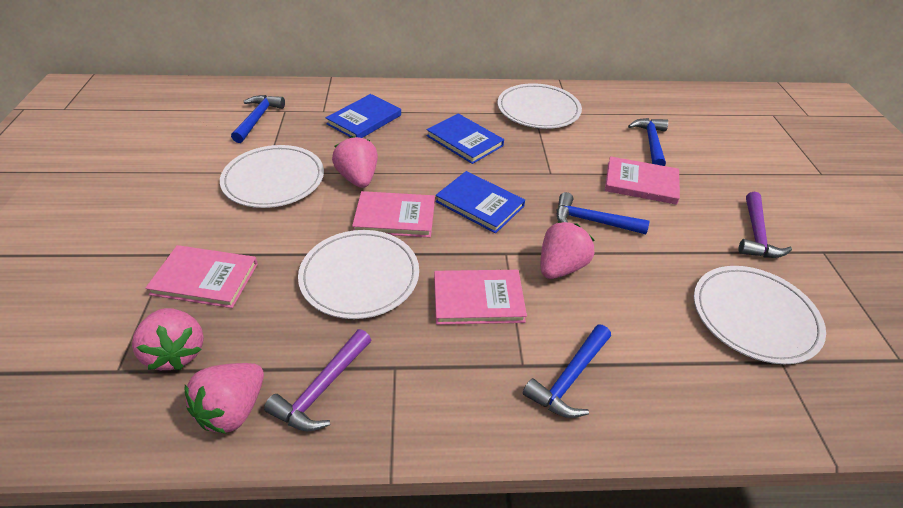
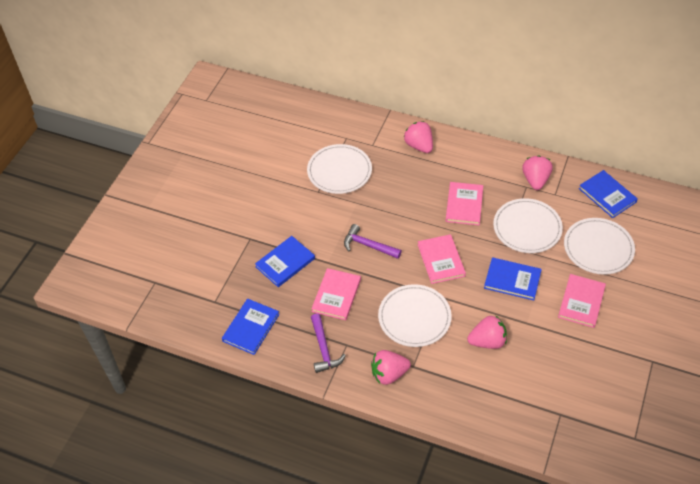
blue book: [326,94,401,138] [427,113,504,164] [435,171,525,233] = 3 -> [222,299,279,355] [255,236,315,287] [484,257,542,300] [579,170,638,218] = 4
blue hammer: [231,95,285,143] [523,324,611,418] [557,192,649,234] [628,118,668,166] = 4 -> none = 0

